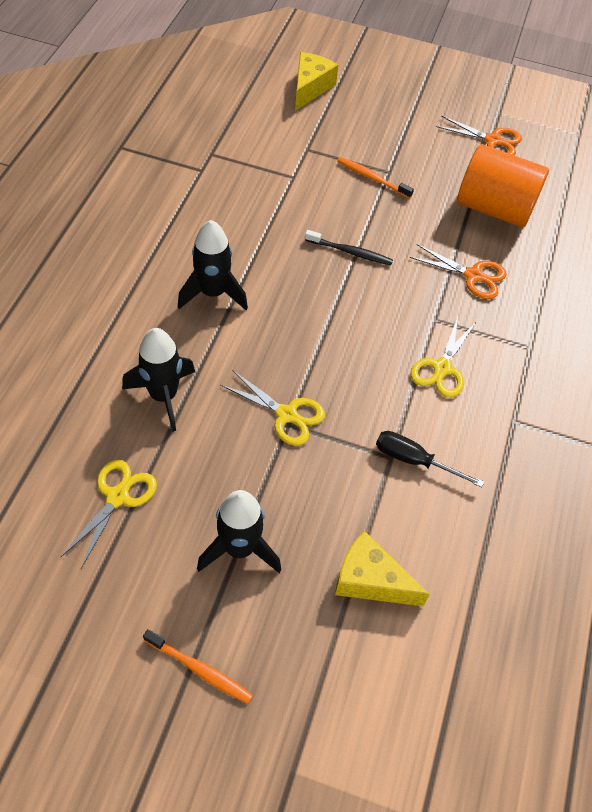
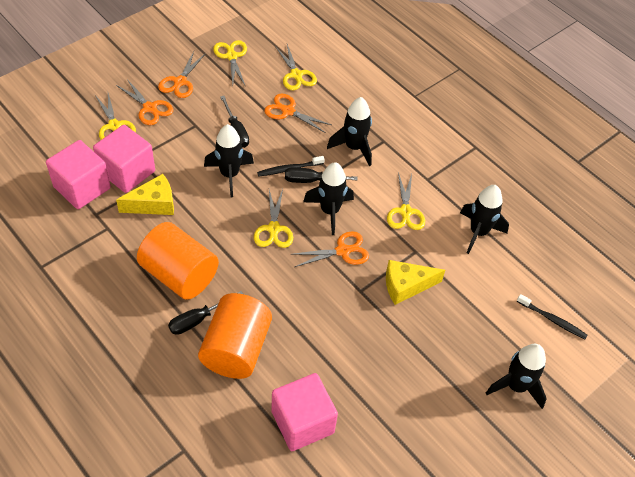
black rocket: [122,328,195,432] [178,220,248,310] [197,490,281,573] = 3 -> [204,124,254,197] [303,162,354,235] [327,97,372,166] [460,185,509,254] [486,344,547,409] = 5
black screwdriver: [376,431,484,487] = 1 -> [168,291,243,335] [220,96,249,148] [285,167,358,183] = 3
black toothbrush: [305,230,393,265] = 1 -> [257,156,325,177] [517,294,588,339] = 2
orange cylinder: [457,144,549,228] = 1 -> [137,222,219,300] [198,293,272,379] = 2
orange scissors: [410,244,507,299] [436,116,522,156] = 2 -> [116,79,173,125] [158,51,206,98] [264,94,331,133] [292,231,369,267] = 4
orange toothbrush: [143,629,253,704] [337,157,414,199] = 2 -> none = 0
pink cube: none = 0 -> [46,140,111,209] [93,125,155,193] [271,373,338,451] = 3
yellow scissors: [61,460,157,568] [220,370,325,446] [411,316,477,398] = 3 -> [95,93,136,140] [213,40,247,87] [254,189,293,248] [275,44,317,90] [387,172,425,230] = 5

